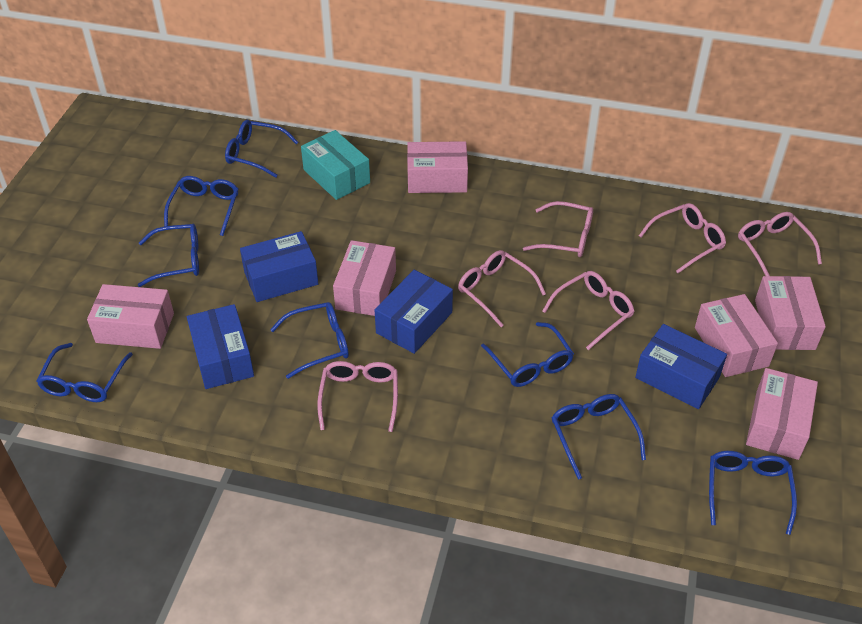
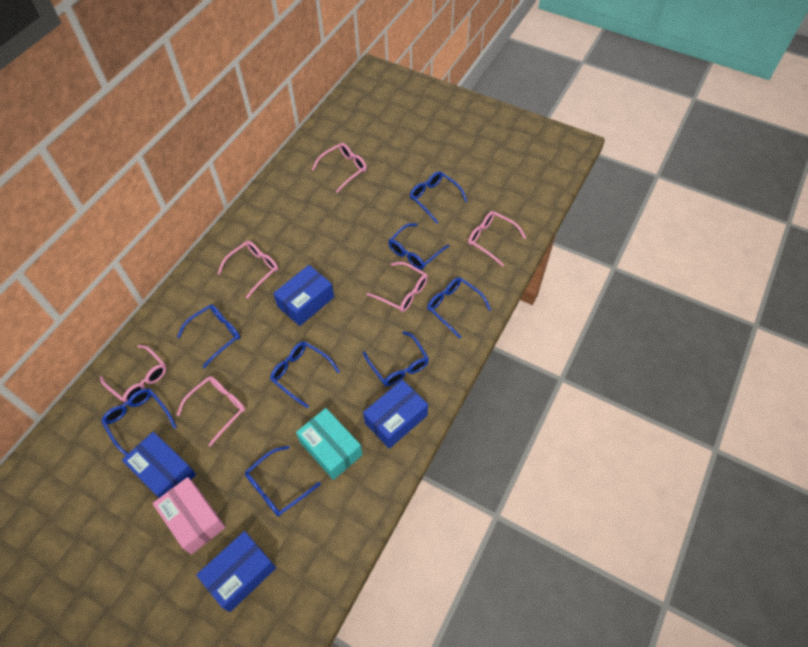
pink box: [87,284,174,349] [333,240,396,316] [407,141,468,193] [695,294,778,377] [746,368,818,460] [755,276,826,350] = 6 -> [152,477,226,555] = 1

